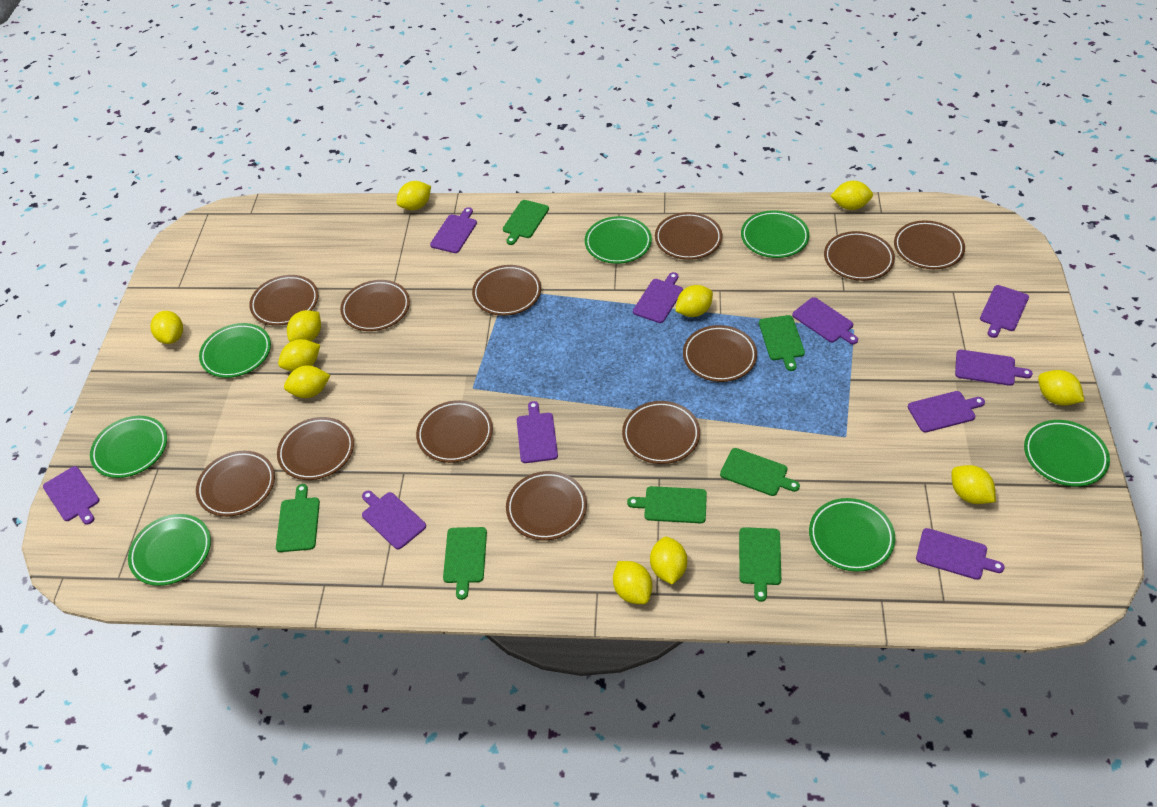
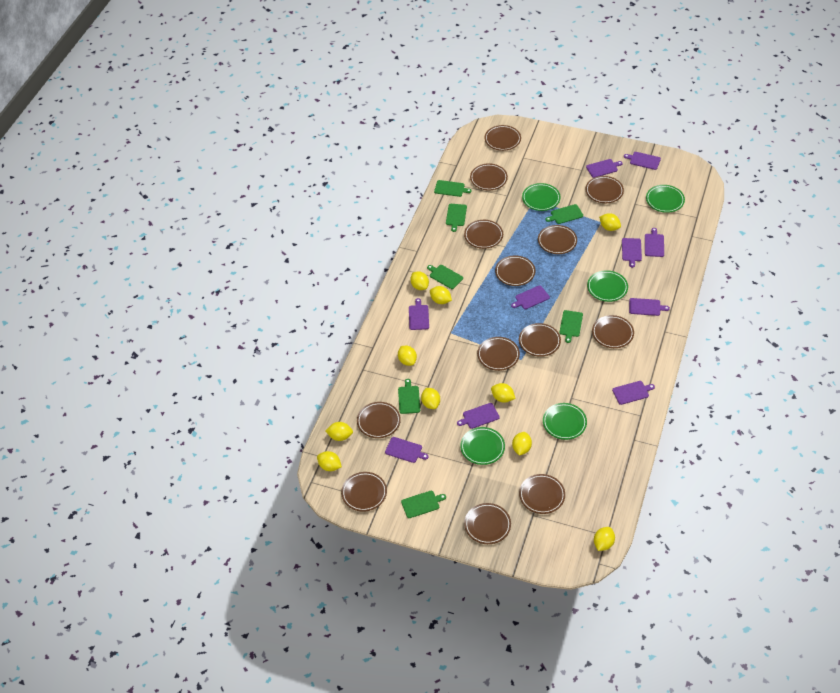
brown plate: [196,451,275,517] [249,275,319,326] [277,417,354,480] [340,280,410,331] [416,400,493,463] [472,265,541,316] [506,471,587,540] [622,401,700,464] [655,212,722,260] [683,325,757,382] [824,231,895,281] [894,220,965,269] = 12 -> [341,472,387,512] [357,402,401,438] [464,220,503,249] [464,503,511,544] [470,163,508,190] [477,337,520,371] [485,125,521,151] [495,256,535,286] [519,323,561,357] [519,474,565,514] [538,225,577,254] [585,176,624,203] [592,315,634,348] = 13
green plate: [90,416,167,478] [128,514,211,586] [199,323,271,378] [585,216,652,264] [741,210,809,258] [809,498,896,572] [1024,420,1110,487] = 7 -> [460,427,505,465] [522,183,561,211] [543,403,587,440] [587,270,628,302] [646,185,685,213] = 5
yellow lemon: [150,311,183,344] [278,339,320,371] [284,365,330,398] [287,310,321,342] [396,181,431,210] [613,561,652,604] [650,537,687,585] [676,285,713,317] [831,181,873,210] [952,465,996,504] [1038,370,1085,406] = 11 -> [317,451,342,471] [326,422,353,441] [398,346,417,366] [410,271,429,290] [421,388,440,409] [430,286,452,304] [491,383,516,403] [512,432,532,456] [594,527,615,551] [599,213,621,231] = 10

